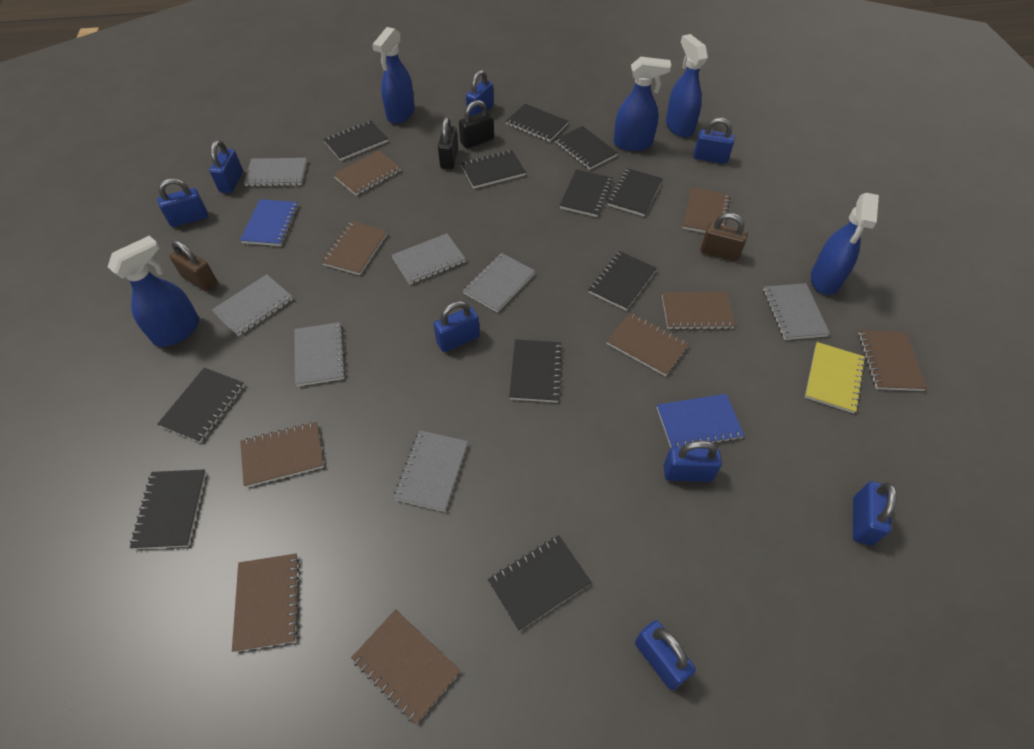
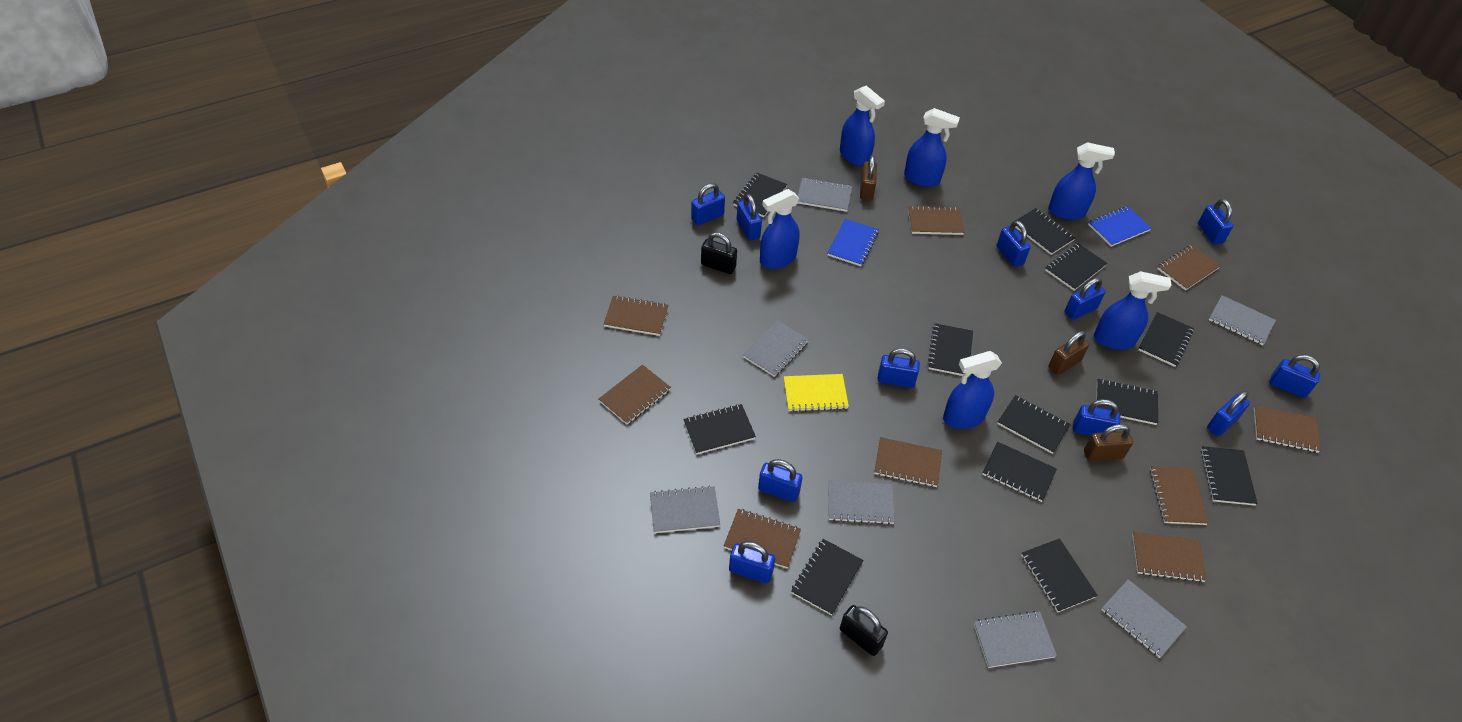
black notebook: [130,469,206,549] [158,368,245,443] [323,121,388,161] [461,150,526,189] [488,535,592,631] [506,104,569,142] [509,339,563,402] [555,126,618,170] [560,170,613,217] [589,251,657,311] [607,168,663,216] = 11 -> [683,404,756,454] [733,173,787,217] [791,539,863,615] [927,323,973,376] [982,442,1057,502] [997,395,1071,454] [1015,208,1075,255] [1021,538,1098,612] [1045,243,1107,291] [1096,379,1158,425] [1138,312,1194,367] [1200,446,1258,505] = 12
blue padlock: [158,178,208,227] [209,140,243,193] [434,301,480,352] [466,70,494,116] [635,620,696,690] [663,440,722,482] [693,118,735,164] [853,481,897,546] = 8 -> [691,183,725,226] [729,541,775,583] [737,194,762,241] [758,459,802,502] [878,348,920,388] [997,220,1031,267] [1065,278,1105,320] [1073,399,1120,436] [1198,199,1233,245] [1207,391,1250,436] [1269,355,1320,398] = 11
blue spray bottle: [108,236,199,347] [372,27,415,124] [613,57,671,151] [666,34,708,137] [811,193,879,295] = 5 -> [760,189,800,269] [840,86,885,166] [904,108,960,187] [943,351,1002,429] [1048,142,1115,220] [1094,271,1171,350] = 6
brown padlock: [169,240,218,292] [700,213,748,262] = 2 -> [860,155,877,201] [1048,331,1089,375] [1084,424,1133,461] = 3

